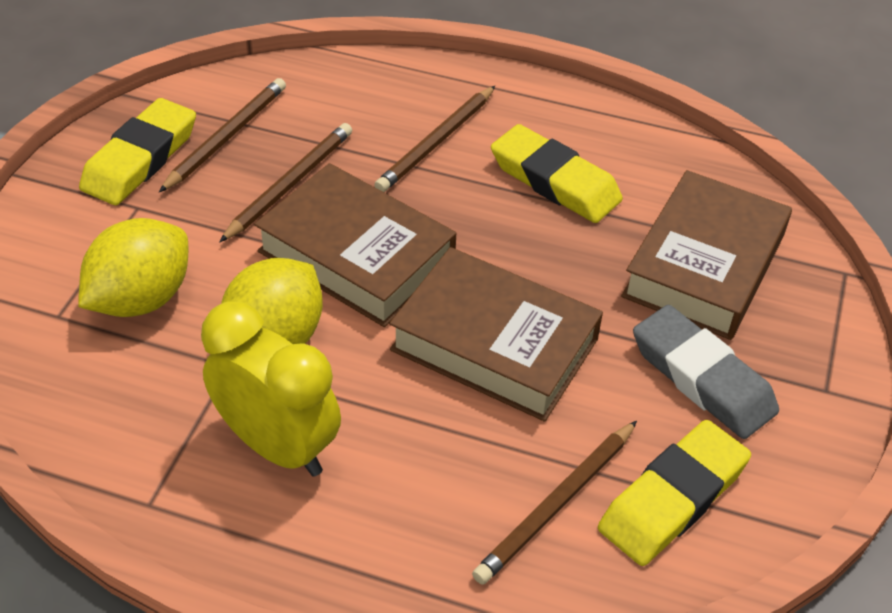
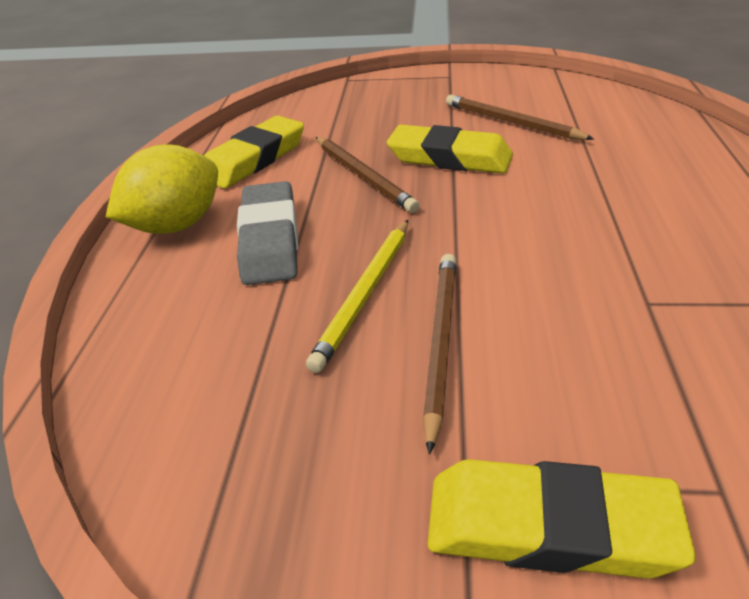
brown book: [254,163,456,327] [389,247,603,422] [621,170,792,340] = 3 -> none = 0
brown pencil: [159,78,286,192] [219,123,352,243] [374,86,495,192] [472,421,637,585] = 4 -> [316,137,419,213] [422,254,456,455] [446,95,594,140] = 3
yellow clock: [201,301,341,477] = 1 -> none = 0
yellow lemon: [78,218,188,317] [221,258,323,344] = 2 -> [106,144,218,234] = 1
yellow pencil: none = 0 -> [306,220,408,373] = 1

